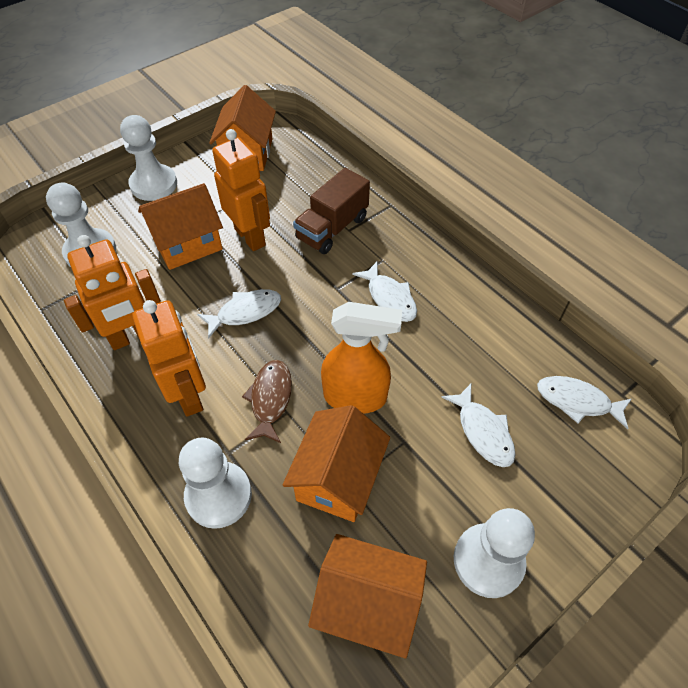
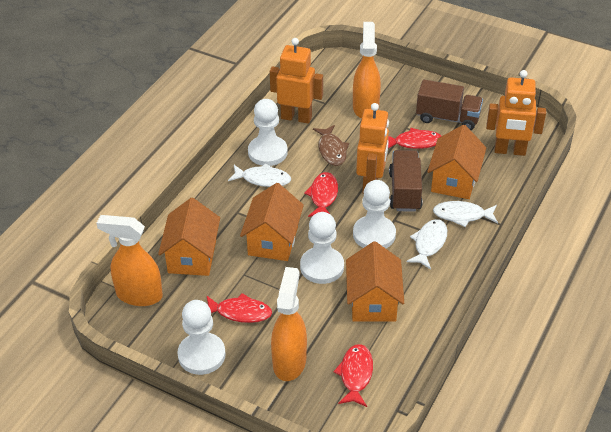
brown truck: [293,168,370,254] = 1 -> [389,150,422,212] [416,79,483,130] = 2
orange spray bottle: [321,302,402,414] = 1 -> [97,215,163,306] [271,267,307,381] [353,22,381,119] = 3
red fish: none = 0 -> [207,293,272,323] [304,172,338,217] [333,344,373,407] [388,128,441,149] = 4
white fish: [197,289,281,339] [352,262,417,322] [442,384,516,467] [537,376,631,429] = 4 -> [228,163,291,187] [406,219,447,270] [433,201,498,227] = 3

